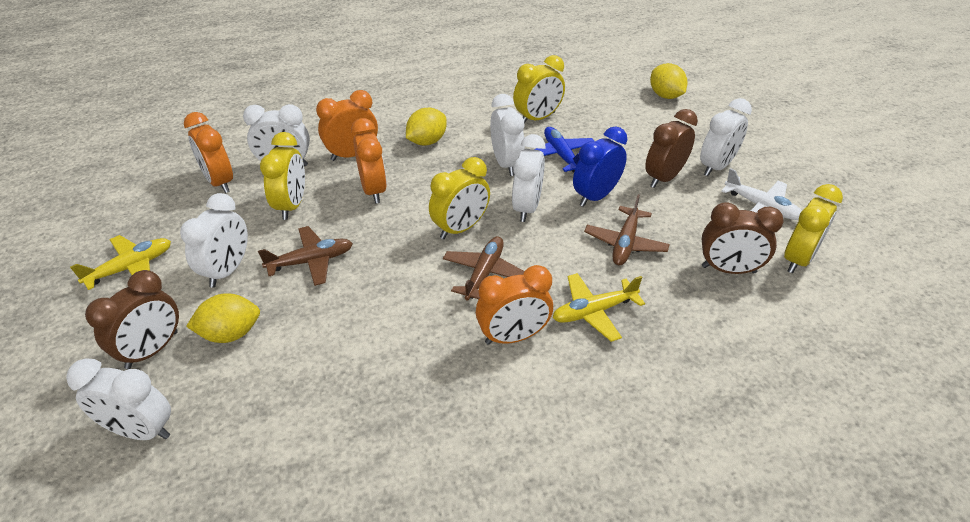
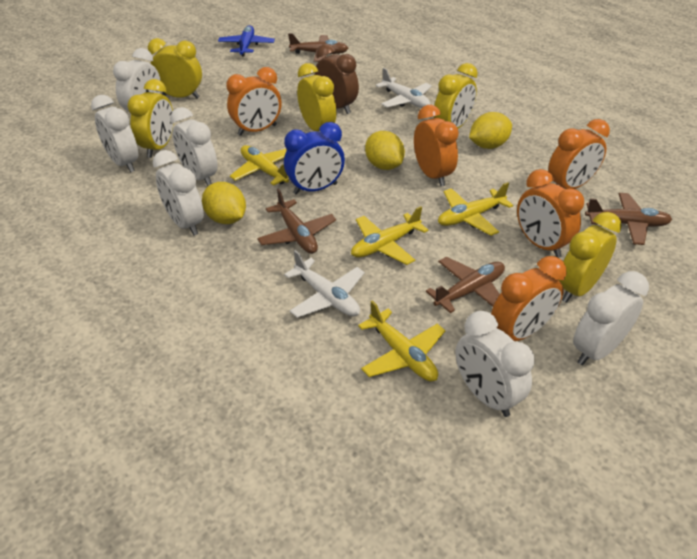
brown clock: [85,270,179,369] [645,109,698,188] [702,202,783,274] = 3 -> [315,44,359,114] = 1
brown plane: [258,226,353,286] [443,236,524,301] [584,194,670,266] = 3 -> [257,189,336,254] [288,33,348,62] [426,257,505,313] [585,193,672,245] = 4
orange clock: [184,112,233,193] [316,90,378,161] [351,118,387,203] [476,265,553,345] = 4 -> [226,67,282,136] [414,105,459,186] [491,256,566,341] [517,169,584,258] [548,119,610,189] = 5
white plane: [721,168,802,220] = 1 -> [284,250,365,318] [375,68,432,108] = 2
yellow clock: [260,132,305,220] [429,157,490,239] [513,55,565,123] [784,184,843,273] = 4 -> [127,79,174,158] [148,38,202,99] [297,63,336,131] [434,63,478,128] [559,212,622,303] = 5
yellow plane: [70,235,171,290] [553,273,645,342] = 2 -> [230,145,289,186] [351,206,428,265] [358,300,445,382] [438,182,513,236] = 4

